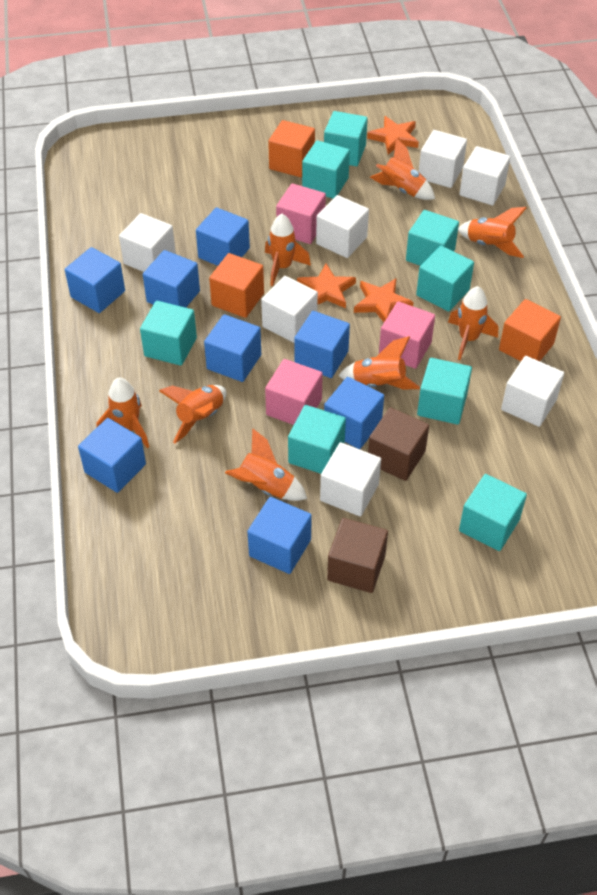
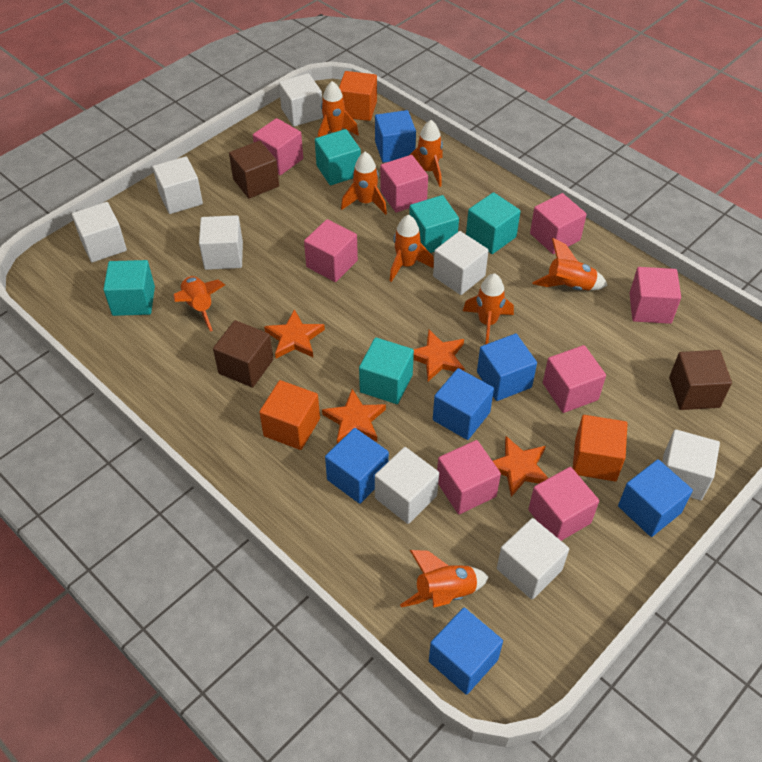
blue cube: [65,247,125,313] [78,418,146,493] [143,250,200,308] [196,207,250,266] [204,314,261,382] [247,497,312,574] [295,311,350,378] [324,377,384,449] = 8 -> [325,428,389,504] [375,110,416,163] [429,608,503,695] [433,368,494,440] [477,334,537,401] [618,459,693,537] = 6
brown cube: [327,518,388,593] [368,407,429,481] = 2 -> [213,320,273,388] [229,141,279,198] [669,350,732,410] = 3
orange star: [297,264,356,308] [354,278,414,322] [367,116,419,154] = 3 -> [264,309,325,359] [322,389,386,444] [413,330,465,381] [493,436,548,497] = 4
pink cube: [265,359,323,425] [276,183,326,244] [379,301,435,369] = 3 -> [253,118,303,175] [304,219,358,282] [380,155,428,212] [437,440,501,514] [528,467,599,541] [530,193,587,254] [543,345,606,413] [630,267,681,324] = 8
turquoise cube: [140,301,197,366] [288,405,346,474] [302,140,350,198] [324,111,368,166] [406,210,459,266] [416,246,474,312] [417,358,472,425] [459,474,527,551] = 8 -> [103,260,155,316] [315,129,361,185] [359,337,414,404] [409,195,459,253] [466,192,520,254] = 5
white cube: [119,213,176,272] [261,276,318,343] [316,195,369,258] [320,442,381,517] [419,130,467,188] [459,146,510,205] [501,356,564,427] = 7 -> [72,202,127,262] [153,156,203,214] [199,215,243,270] [279,73,323,127] [375,447,439,524] [433,231,489,295] [497,518,569,600] [662,429,720,500] = 8

